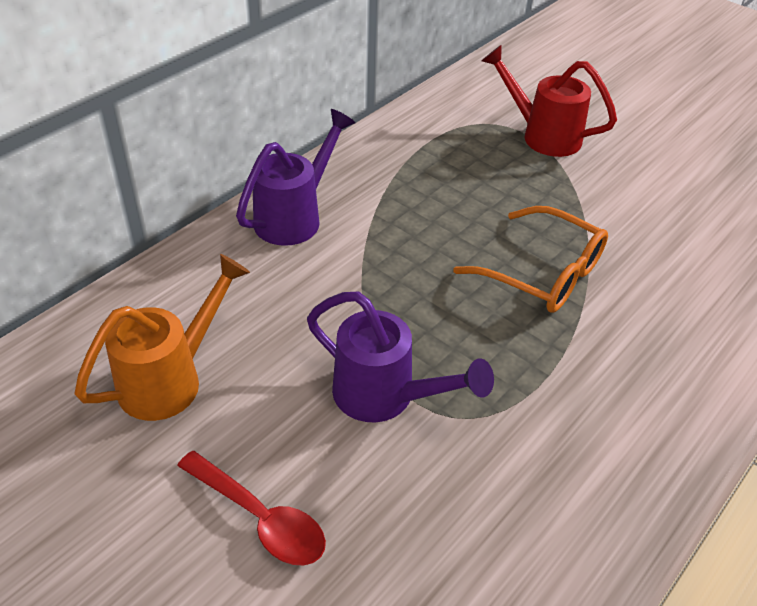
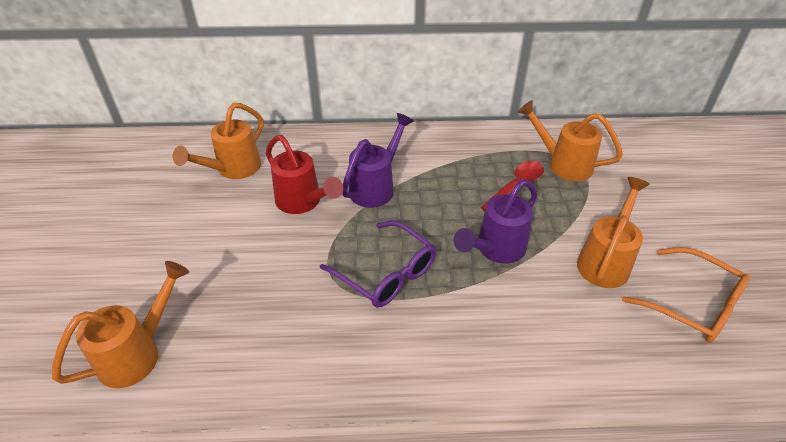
orange watering can: [75,254,250,421] = 1 -> [52,261,189,388] [173,103,264,179] [517,100,623,181] [577,177,650,288] = 4
purple glasses: none = 0 -> [320,221,436,308] = 1

